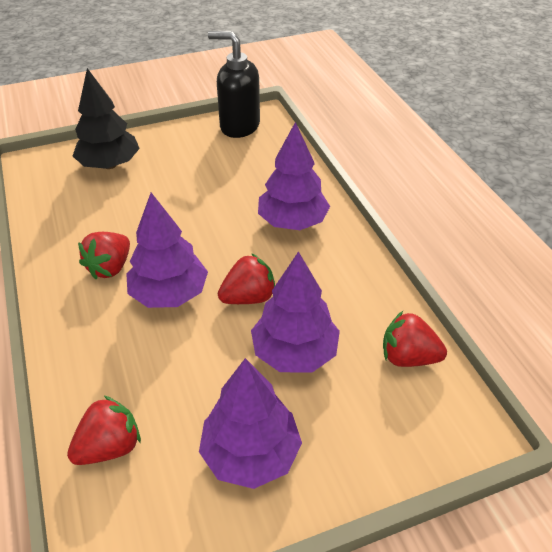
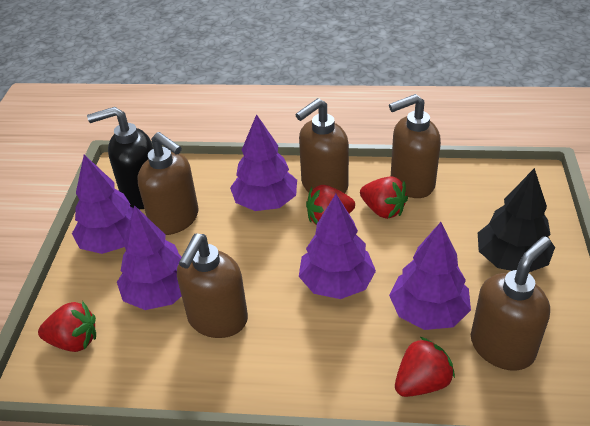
brown soap dispenser: none = 0 -> [137,132,199,235] [177,234,248,338] [295,98,349,193] [389,94,441,198] [471,236,551,371] = 5
purple tree: [126,193,208,308] [199,358,302,489] [251,251,340,372] [258,122,330,230] = 4 -> [72,155,134,254] [117,205,182,310] [230,114,297,211] [299,194,376,299] [389,222,471,330] = 5

